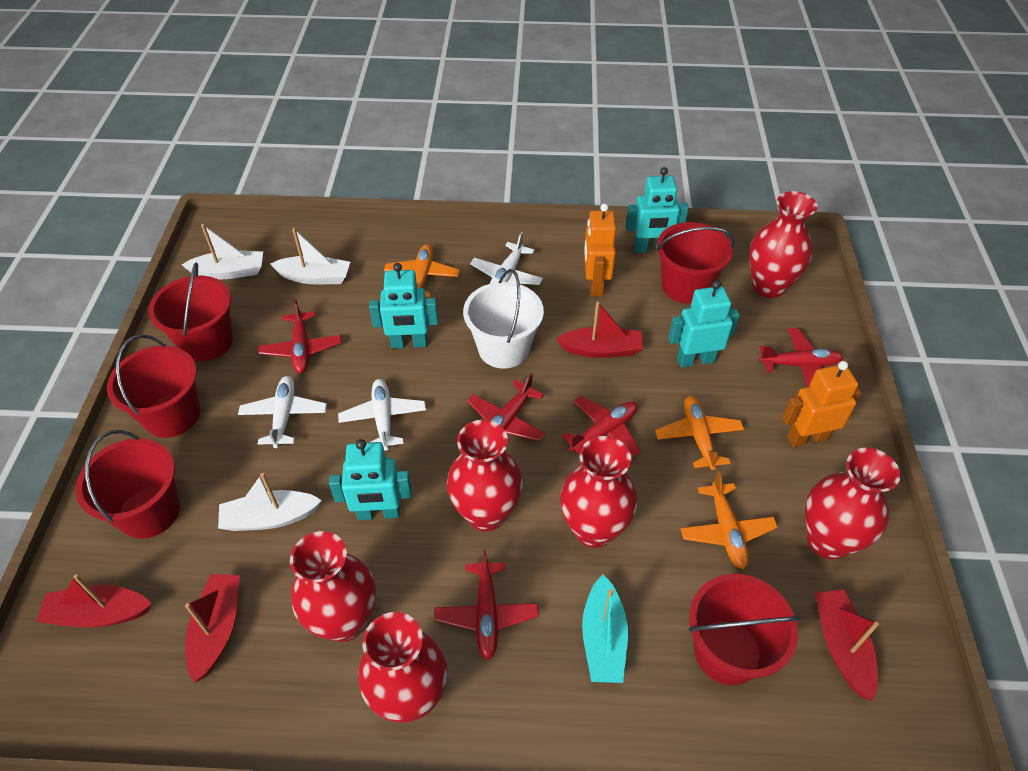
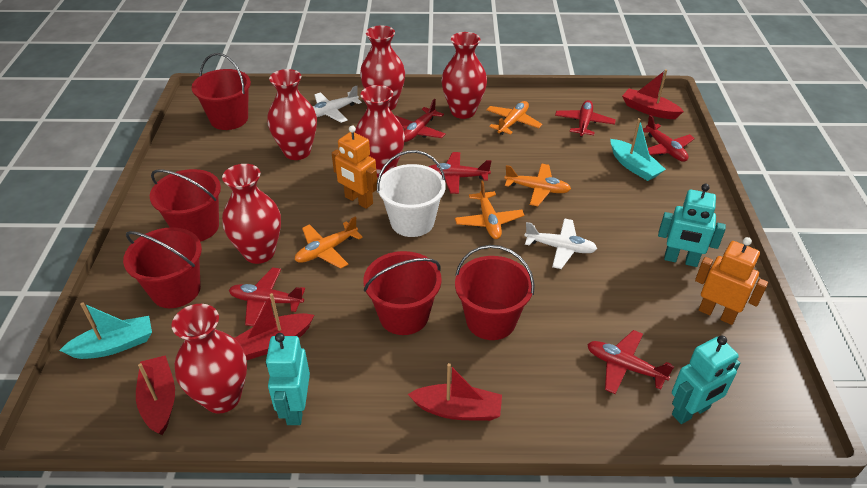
orange plane: [384,244,460,297] [655,396,744,470] [680,472,778,569] = 3 -> [295,216,363,269] [455,180,524,239] [486,101,542,135] [504,164,571,206] = 4
red plane: [259,299,342,373] [435,550,539,660] [467,373,545,441] [561,396,641,458] [759,328,843,387] = 5 -> [229,267,305,326] [395,99,446,142] [428,152,491,194] [555,100,616,137] [587,330,674,394] [643,115,695,162] = 6
turquoise boat: [582,575,628,683] = 1 -> [59,302,152,359] [610,118,666,181] = 2
turquoise robot: [329,439,412,520] [369,263,438,349] [626,167,689,253] [668,280,740,367] = 4 -> [266,333,310,425] [658,184,726,267] [672,335,740,424] = 3
white boat: [182,224,263,279] [218,473,322,531] [270,228,350,284] = 3 -> none = 0
white plane: [238,376,327,448] [338,379,426,451] [470,232,543,285] = 3 -> [312,86,362,123] [524,218,597,269] = 2

